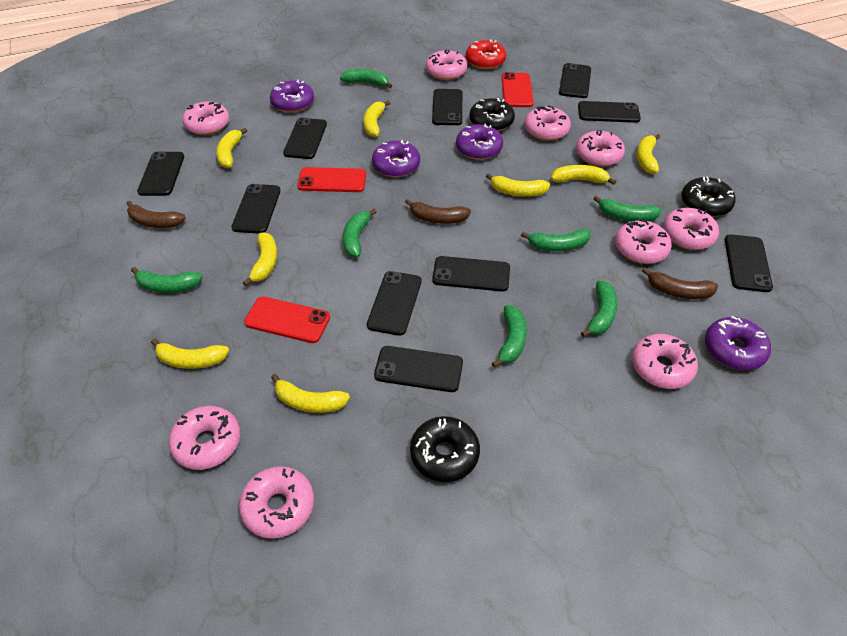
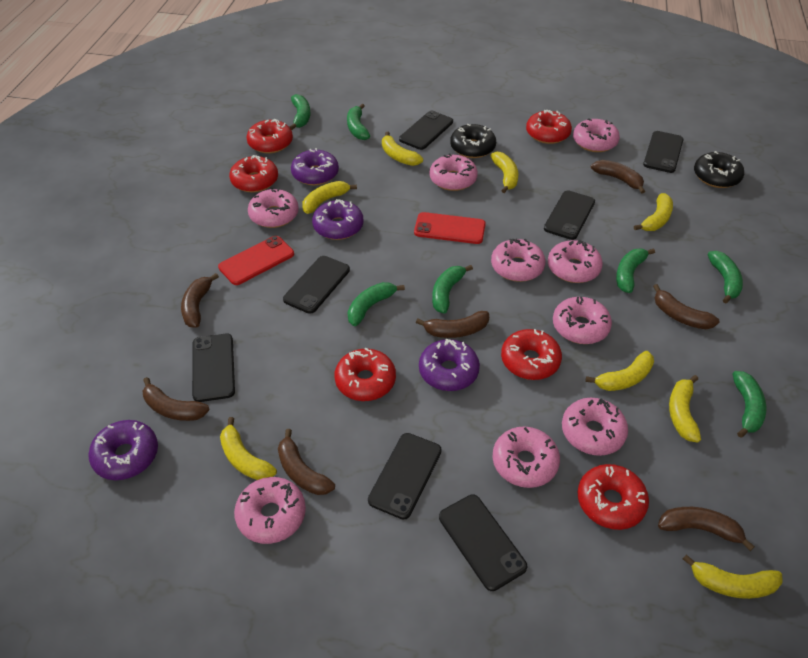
black donut: [410,416,480,482] [469,98,515,131] [681,177,736,217] = 3 -> [450,123,496,158] [694,151,744,188] = 2
black phone: [137,151,184,196] [232,184,281,234] [283,118,327,159] [367,271,421,336] [374,346,463,392] [432,89,462,125] [432,256,510,291] [559,63,591,98] [578,101,641,123] [725,234,773,292] = 10 -> [192,334,235,402] [283,256,350,314] [368,433,442,520] [399,111,453,150] [439,494,527,591] [544,190,595,240] [643,131,684,173] = 7
brown banana: [127,201,186,228] [405,199,471,224] [642,267,718,299] = 3 -> [142,377,210,421] [181,273,219,328] [278,429,335,495] [416,311,489,338] [591,160,645,194] [653,284,719,329] [658,507,755,551] = 7
red donut: [466,39,506,69] = 1 -> [229,155,278,193] [247,119,293,153] [334,348,396,401] [501,329,562,380] [526,110,572,144] [578,464,649,530] = 6
red phone: [244,296,330,343] [297,167,366,192] [501,72,534,107] = 3 -> [218,236,294,285] [414,212,486,244] = 2

